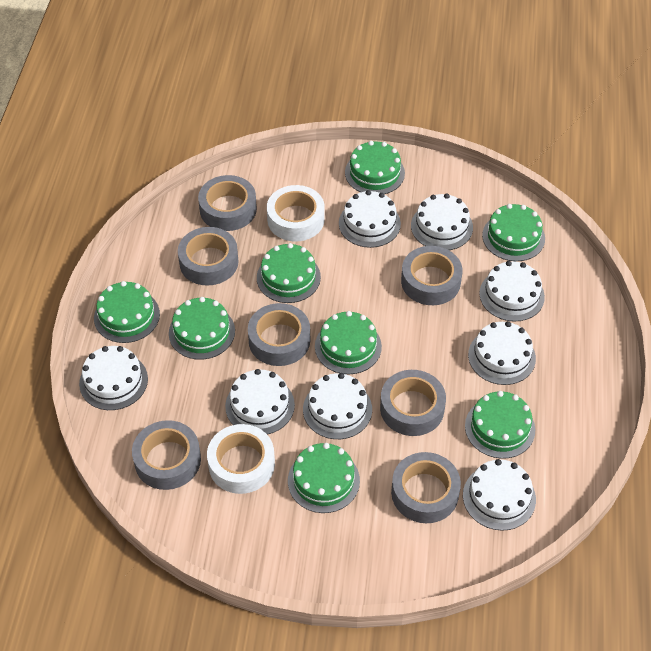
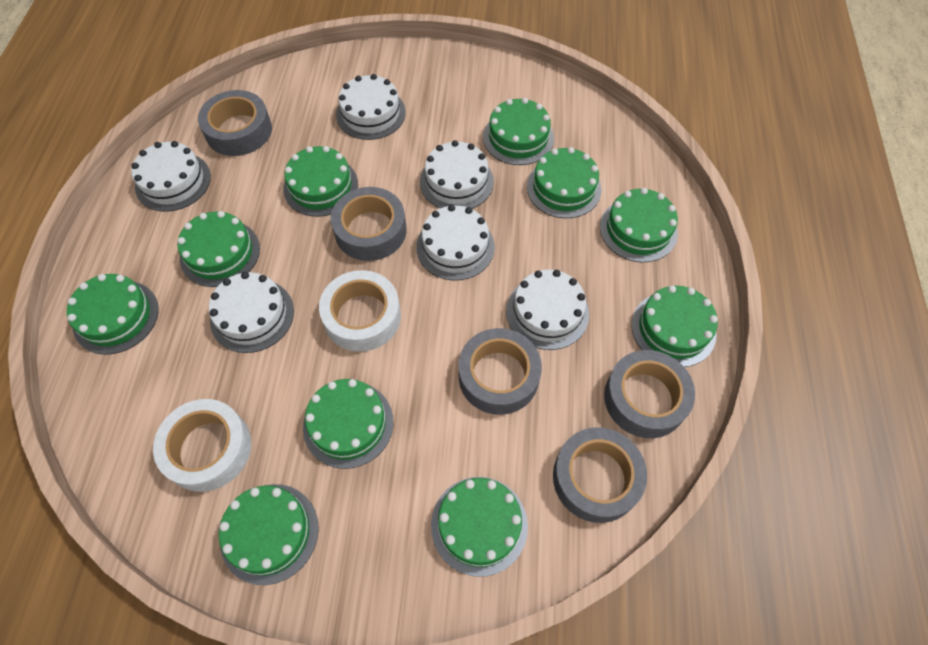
green cake: [94,281,160,343] [169,297,235,360] [257,243,321,303] [288,443,360,513] [315,311,382,374] [345,141,405,194] [465,391,535,459] [482,204,545,261] = 8 -> [67,274,159,355] [177,211,260,287] [219,484,319,585] [283,146,358,217] [303,379,393,469] [431,477,528,577] [483,98,554,165] [527,147,601,218] [600,188,678,262] [631,285,718,367] = 10
grey tape: [132,420,201,490] [178,227,239,286] [198,175,257,231] [248,303,310,366] [380,370,446,436] [391,452,461,523] [401,246,462,305] = 7 -> [198,90,272,156] [331,187,407,261] [458,328,542,415] [553,427,647,523] [604,350,695,438] = 5
white cake: [79,346,148,410] [225,369,295,435] [303,373,372,439] [339,190,401,248] [411,193,473,250] [463,459,536,531] [468,321,536,385] [479,261,545,321] = 8 -> [131,141,211,212] [209,272,294,353] [336,74,406,140] [416,205,495,281] [420,140,494,209] [506,270,589,350] = 6

